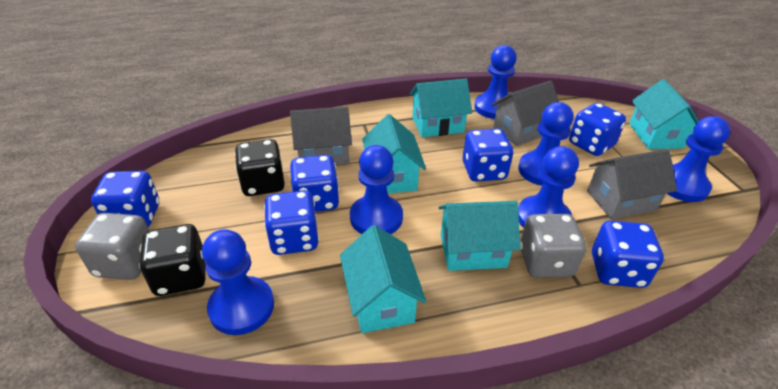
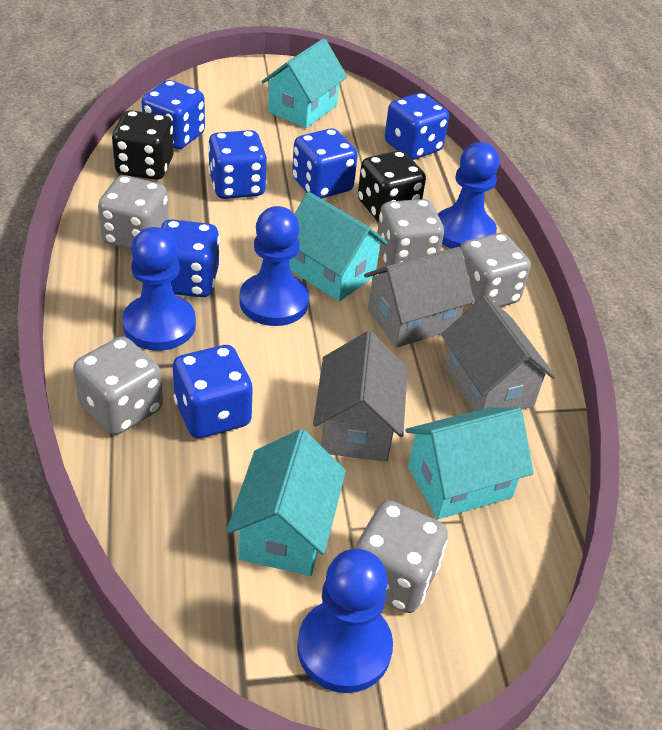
blue pawn: [202,229,274,335] [350,145,403,234] [474,45,517,119] [518,102,574,186] [518,146,579,228] [666,116,730,202] = 6 -> [122,227,196,351] [239,206,309,326] [297,549,393,693] [438,142,499,249] = 4
grey dice: [75,213,149,280] [520,214,586,278] = 2 -> [73,336,163,435] [98,175,169,250] [355,500,448,613] [377,199,444,266] [460,233,531,307] = 5
turquoise house: [340,225,426,333] [362,114,426,194] [410,79,472,137] [439,201,520,271] [629,79,699,149] = 5 -> [226,429,346,576] [261,38,347,128] [289,192,389,301] [405,407,534,519] = 4

